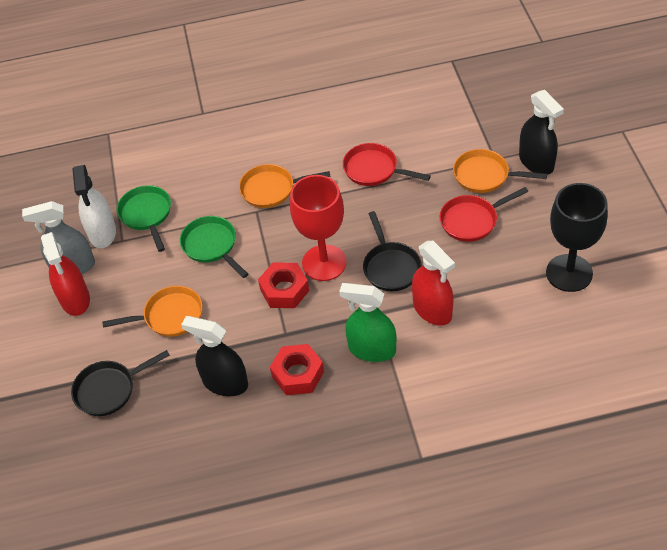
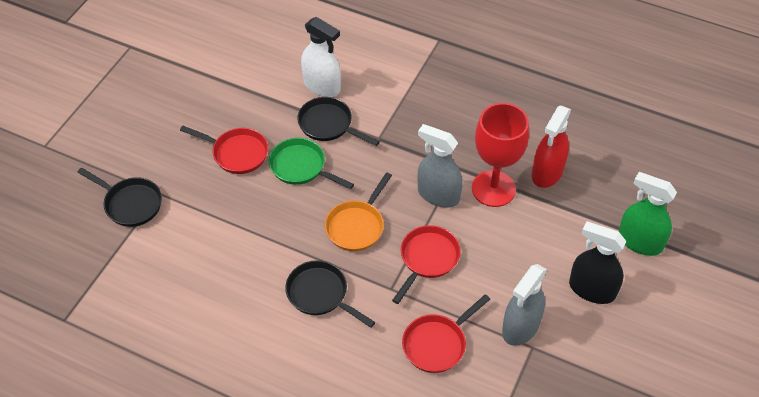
black goblet: [546,183,608,292] = 1 -> none = 0
black pan: [71,350,170,416] [363,211,422,291] = 2 -> [77,167,162,227] [285,260,375,328] [297,97,380,146] = 3
black spray bottle: [181,316,248,396] [519,90,564,175] = 2 -> [569,221,626,304] = 1
green pan: [117,185,171,252] [180,216,248,278] = 2 -> [269,138,354,189] = 1
grey spray bottle: [22,201,95,274] = 1 -> [418,124,463,208] [502,264,547,346] = 2
orange pan: [102,286,203,337] [239,164,330,208] [453,149,547,193] = 3 -> [325,172,392,251] = 1
red nut: [258,263,309,308] [270,344,324,395] = 2 -> none = 0
red pan: [343,143,431,186] [439,187,528,242] = 2 -> [180,126,268,174] [392,225,461,304] [402,294,490,373] = 3
red spray bottle: [41,232,90,316] [412,241,455,326] = 2 -> [532,106,571,188] = 1

